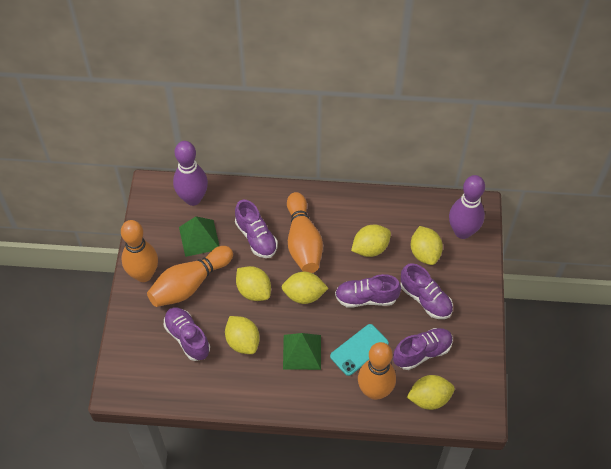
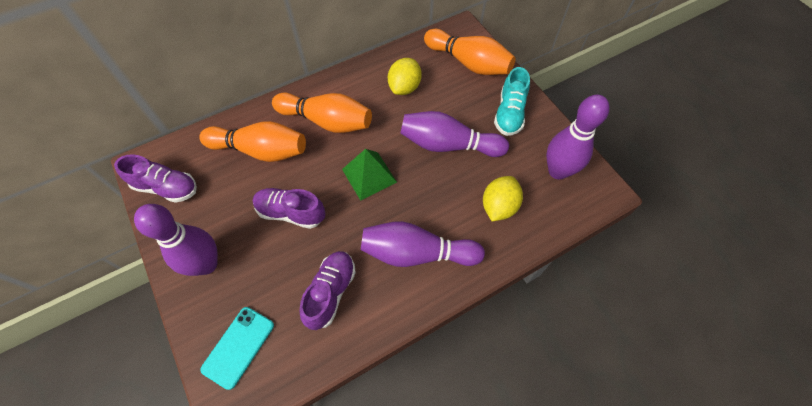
green pyramid: [179,216,220,257] [283,333,321,370] = 2 -> [342,149,397,201] = 1
orange bowling pin: [121,220,158,282] [147,246,233,307] [287,192,323,273] [358,342,396,400] = 4 -> [199,121,306,162] [272,93,372,133] [424,29,516,75] = 3
purple bowling pin: [173,141,208,206] [449,175,485,239] = 2 -> [134,204,218,276] [361,221,485,267] [400,111,509,157] [546,94,610,180] = 4
purple shoe: [164,307,210,361] [235,200,278,258] [335,274,401,308] [393,328,453,370] [400,263,453,319] = 5 -> [114,154,197,203] [253,188,326,229] [299,251,356,330] = 3
turquoise shoe: none = 0 -> [494,67,530,136] = 1
yellow lemon: [225,316,260,354] [236,266,271,301] [282,272,328,304] [351,225,391,257] [407,375,455,410] [411,226,443,265] = 6 -> [388,58,422,95] [483,176,523,221] = 2

